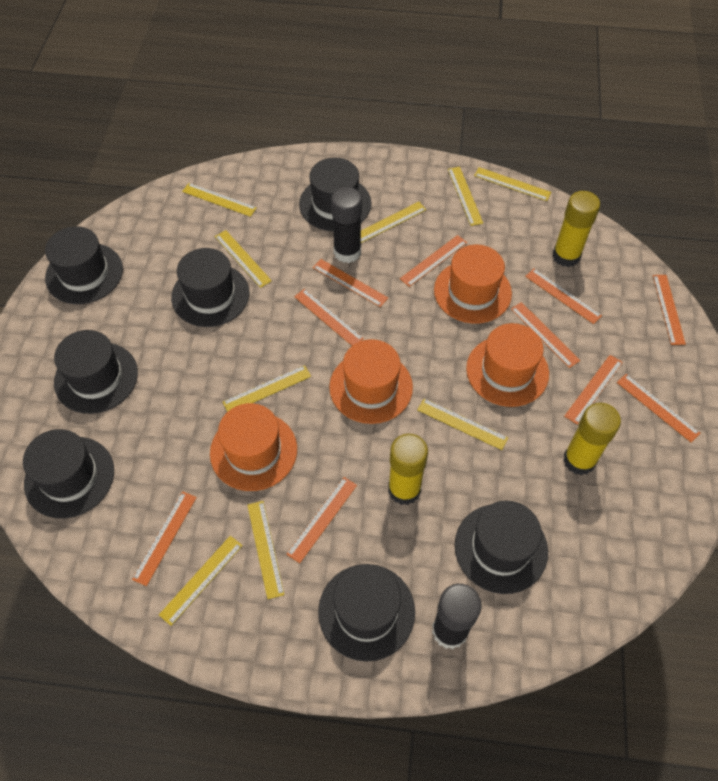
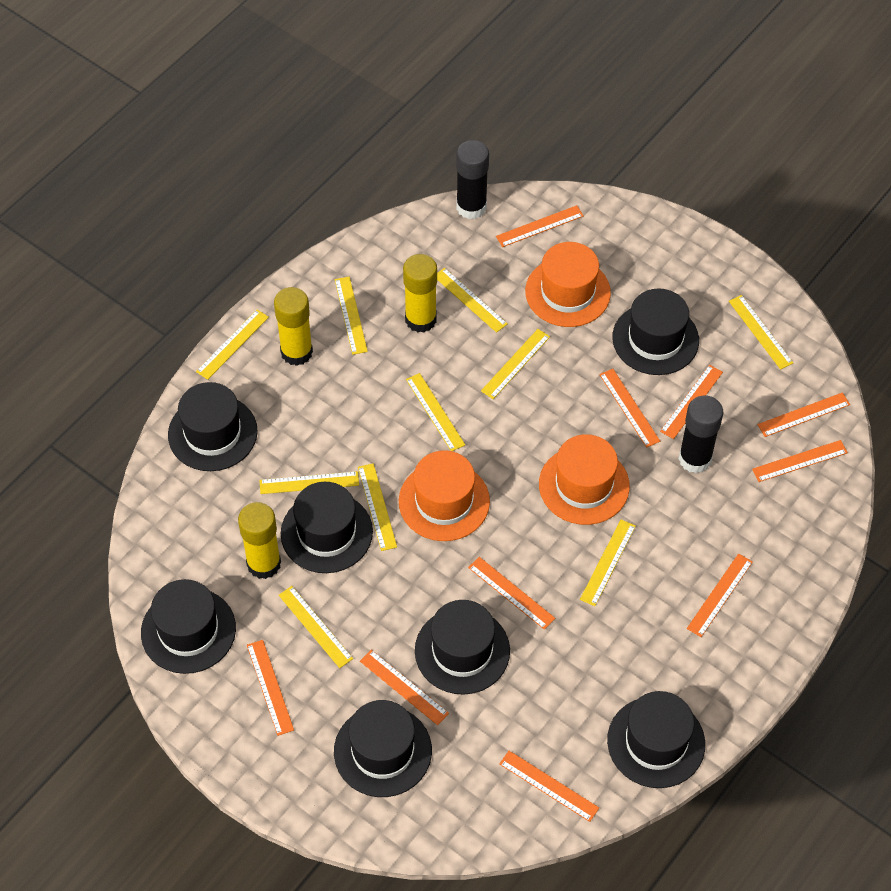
orange hat: [210,403,297,491] [329,339,413,424] [434,245,512,324] [466,323,549,407] = 4 -> [399,450,490,541] [525,242,611,327] [539,434,630,525] = 3
yellow ruler: [159,536,243,626] [182,183,257,217] [215,230,272,288] [223,365,311,412] [248,501,284,599] [361,202,426,243] [417,398,508,450] [448,167,483,226] [474,167,551,201] = 9 -> [196,310,269,380] [260,471,359,494] [279,586,353,668] [335,277,368,355] [358,463,397,551] [406,373,465,451] [437,268,508,333] [481,329,550,399] [580,520,636,606] [729,295,793,369] = 10

